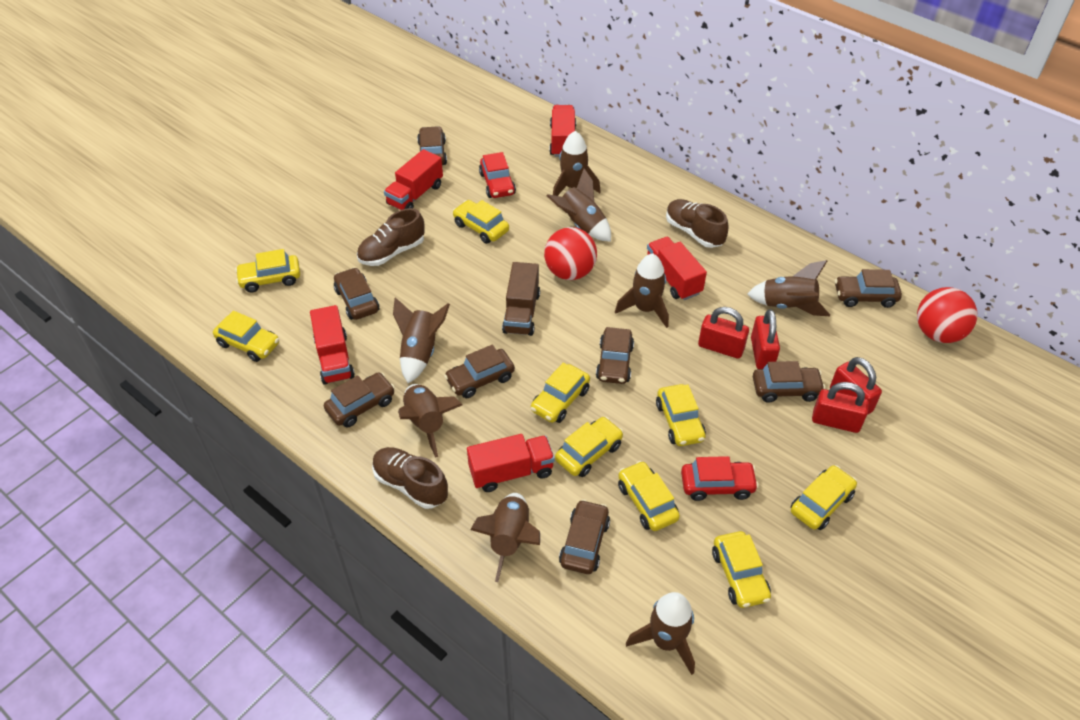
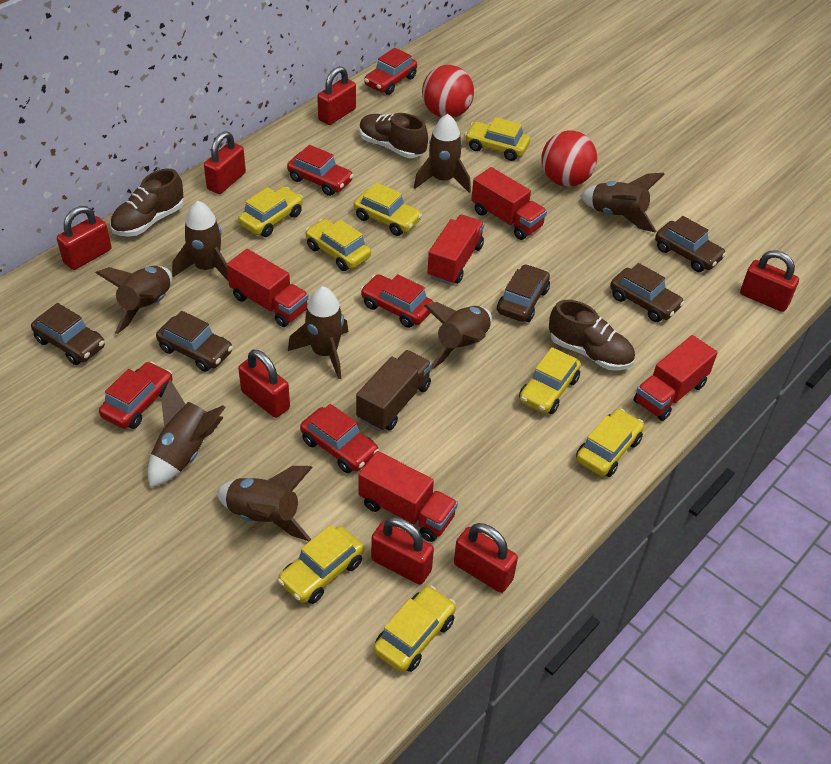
brown car: [324,372,395,428] [334,267,379,320] [417,126,447,165] [444,345,515,398] [559,499,610,574] [596,327,634,384] [753,361,825,403] [835,269,902,308] = 8 -> [31,303,105,365] [156,311,233,372] [497,264,550,322] [610,263,684,322] [655,216,726,272] = 5
red car: [479,152,516,198] [681,456,759,501] = 2 -> [99,361,173,429] [287,145,354,196] [300,404,379,473] [360,274,434,328] [364,48,417,95] = 5
red padlock: [698,307,749,359] [751,309,780,369] [812,382,869,433] [830,357,882,415] = 4 -> [57,206,112,270] [204,131,246,194] [238,350,290,418] [317,66,356,125] [371,517,434,585] [454,523,518,593] [740,250,799,312] = 7
yellow car: [213,311,279,362] [235,249,300,292] [452,200,509,244] [531,363,590,423] [555,417,623,477] [618,461,680,531] [656,384,706,446] [712,531,771,608] [791,465,857,530] = 9 -> [238,187,303,237] [278,525,364,604] [305,219,371,271] [353,183,422,236] [374,586,456,672] [465,117,530,161] [519,347,581,414] [576,409,644,477] = 8

